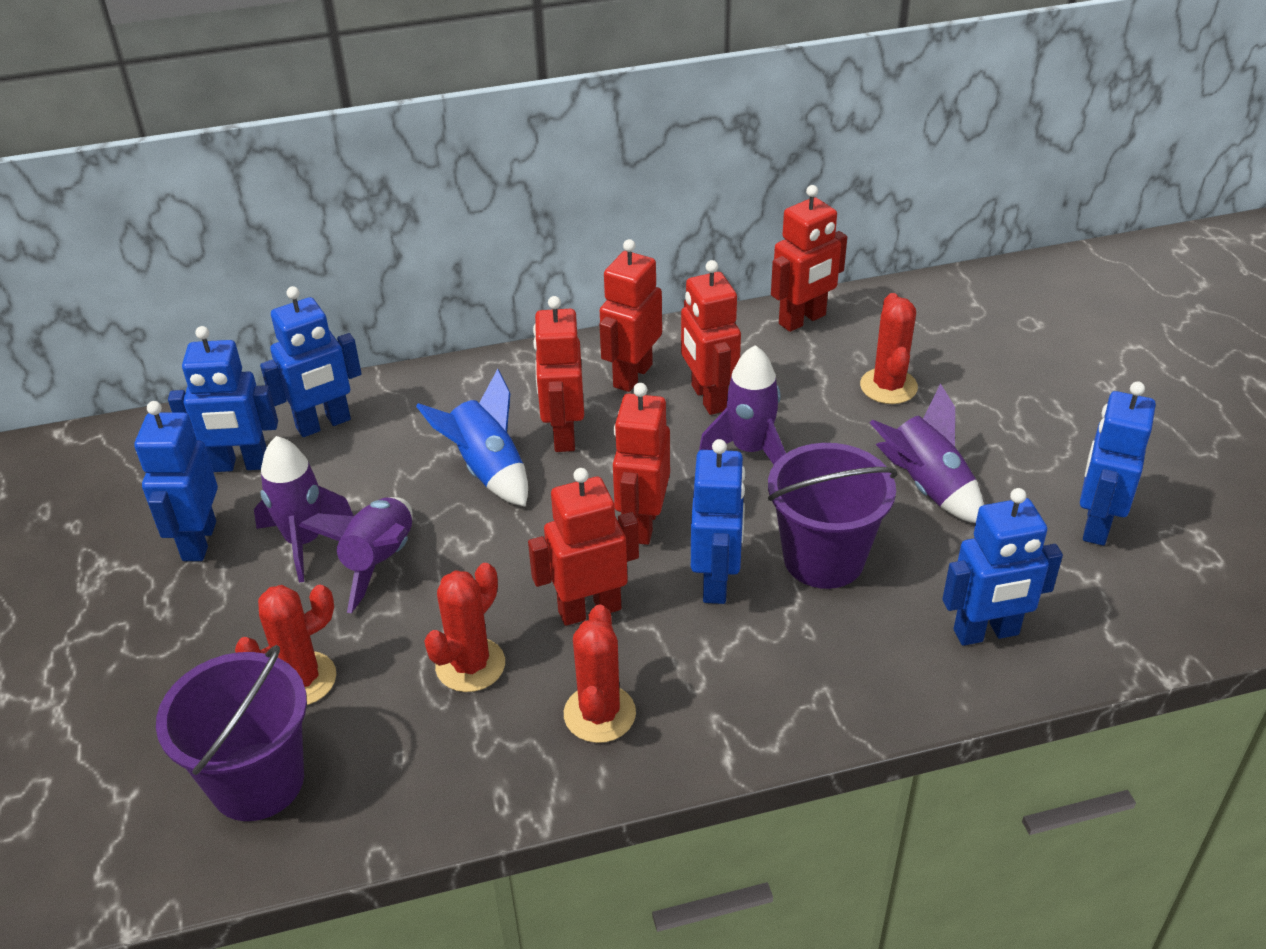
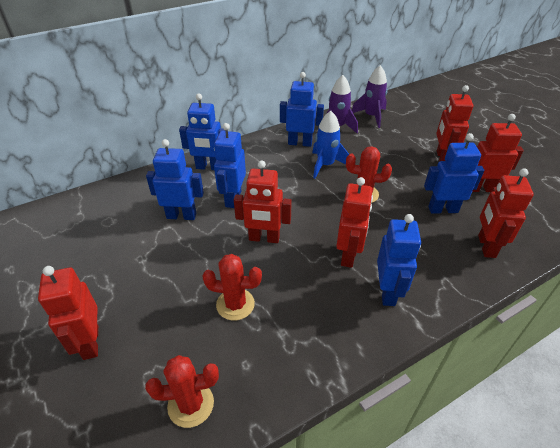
purple bucket: [156,645,307,821] [768,443,898,589] = 2 -> none = 0
purple rocket: [254,436,354,583] [299,497,413,613] [699,345,786,465] [870,383,984,523] = 4 -> [326,75,358,133] [352,65,388,128] = 2
red cactus: [235,585,336,705] [424,563,505,692] [564,605,636,743] [860,293,918,404] = 4 -> [145,355,219,428] [202,254,262,321] [346,146,392,203] = 3

